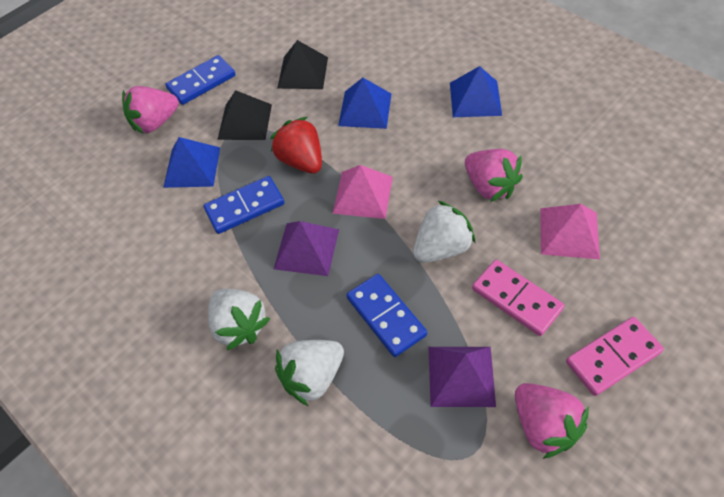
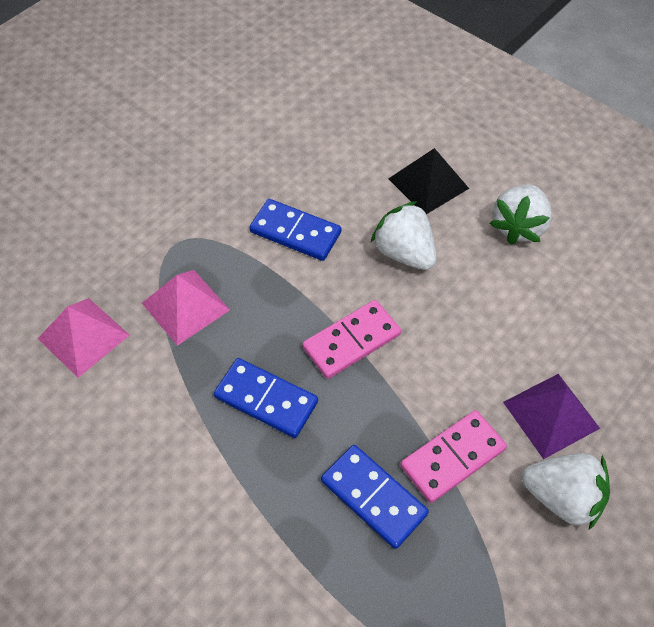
black pyramid: [217,90,272,140] [277,40,328,89] = 2 -> [389,148,469,214] = 1
blue pyramid: [163,137,220,188] [338,78,391,129] [450,66,502,117] = 3 -> none = 0
pink strawberry: [122,86,179,134] [465,149,523,202] [515,383,589,459] = 3 -> none = 0
purple pyramid: [274,221,339,276] [429,347,496,407] = 2 -> [503,374,600,459] = 1
red strawberry: [270,117,322,174] = 1 -> none = 0

